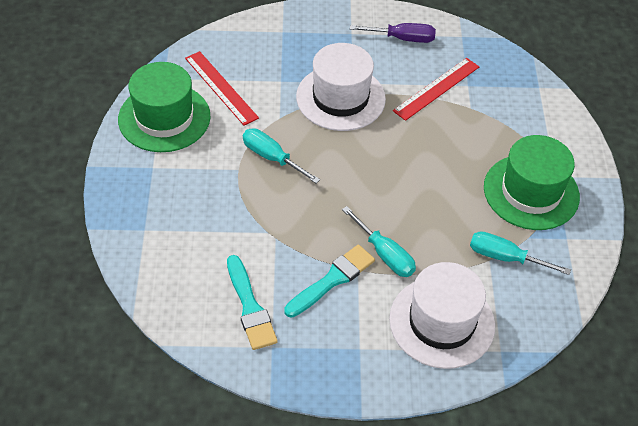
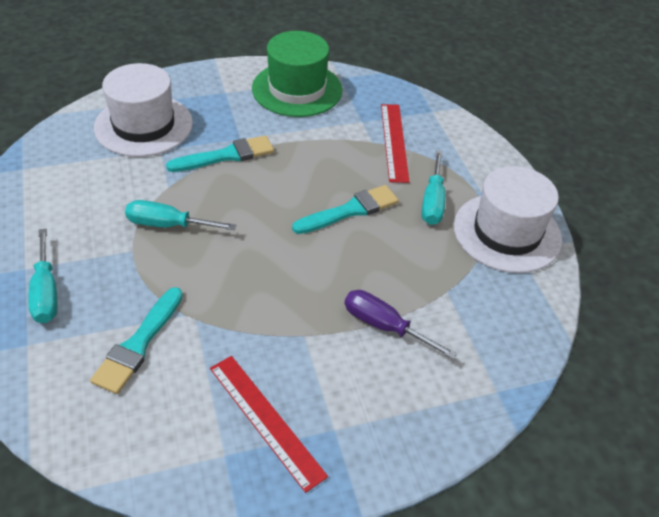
green hat: [118,62,211,152] [484,135,580,230] = 2 -> [252,31,343,117] = 1
turquoise brush: [227,255,278,350] [284,245,375,318] = 2 -> [90,287,183,394] [166,135,274,172] [292,185,399,234] = 3

